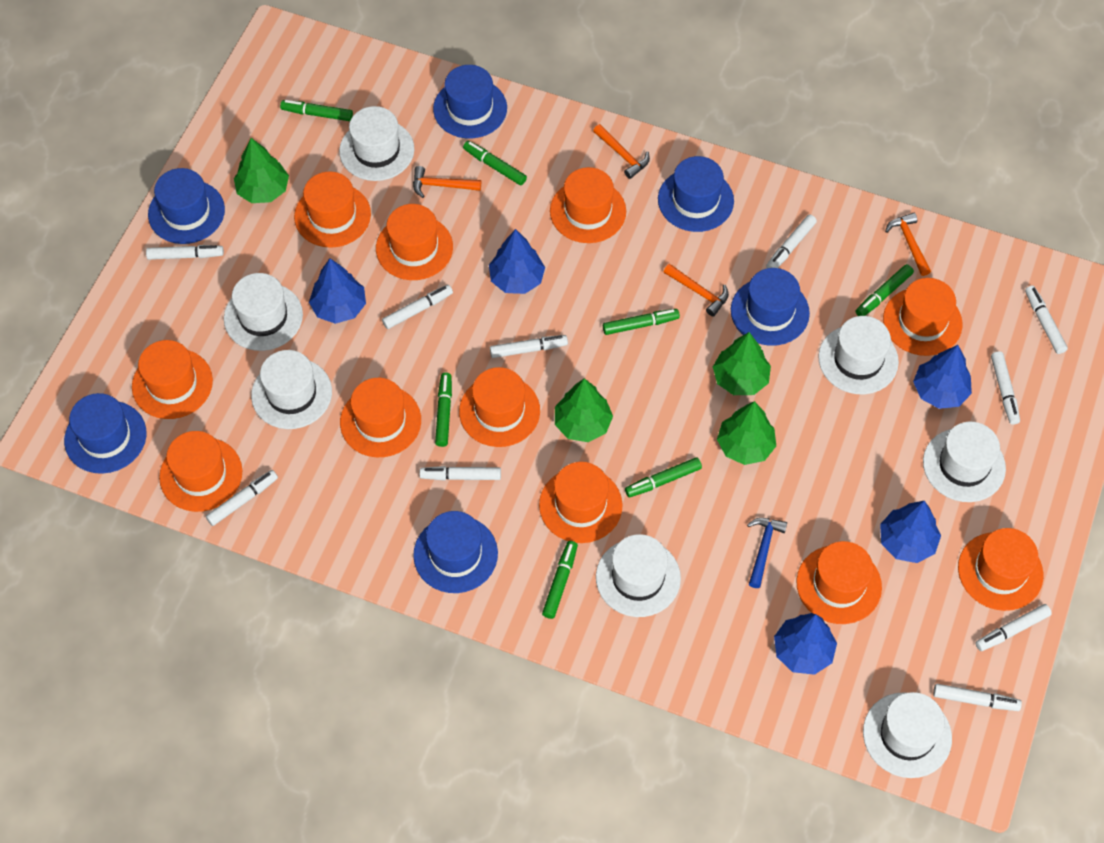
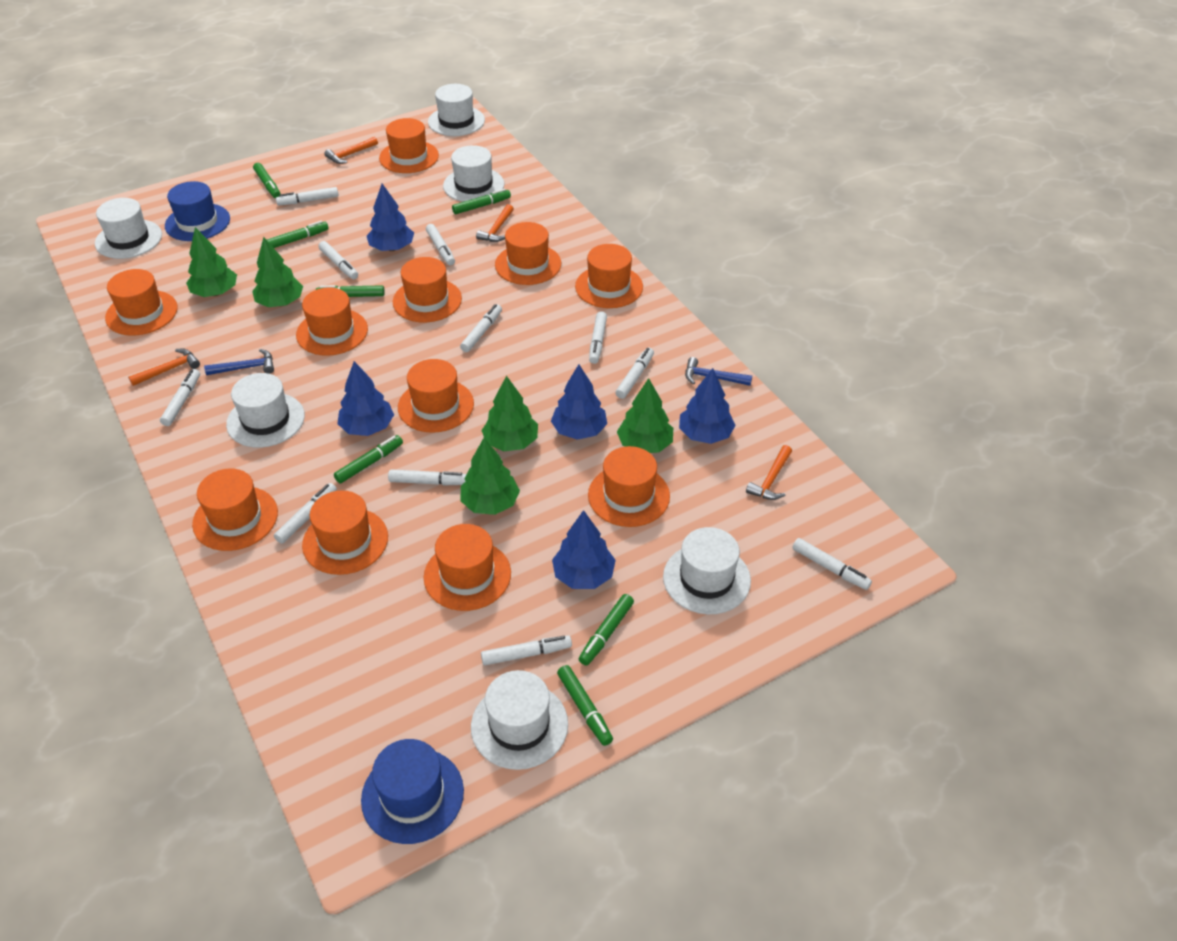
blue hammer: [747,518,787,588] = 1 -> [204,349,274,375] [685,357,752,386] = 2
blue hat: [64,393,147,474] [148,168,225,244] [413,511,498,593] [433,65,507,138] [658,156,734,232] [731,268,810,346] = 6 -> [165,181,230,241] [361,739,464,844] = 2
green tree: [234,138,289,203] [555,378,613,442] [713,332,771,395] [717,401,776,465] = 4 -> [186,227,237,297] [252,237,303,307] [460,438,520,515] [482,376,538,451] [617,378,673,453] = 5
white hat: [224,273,303,351] [251,350,332,429] [339,106,414,181] [596,534,681,617] [818,316,899,394] [863,692,952,778] [923,422,1006,502] = 7 -> [95,198,162,259] [226,373,305,448] [428,84,485,136] [443,145,504,202] [471,670,568,770] [663,527,751,614] = 6
white marker: [146,245,224,260] [206,470,278,526] [382,285,453,329] [419,466,501,481] [490,335,568,358] [766,214,817,268] [933,684,1022,711] [976,604,1052,651] [991,351,1020,425] [1025,285,1068,354] = 10 -> [160,369,200,426] [274,483,337,544] [276,187,339,206] [318,241,358,279] [388,469,467,485] [426,224,455,265] [460,304,502,352] [481,635,572,665] [589,311,607,364] [615,348,654,399] [792,538,872,590] = 11

